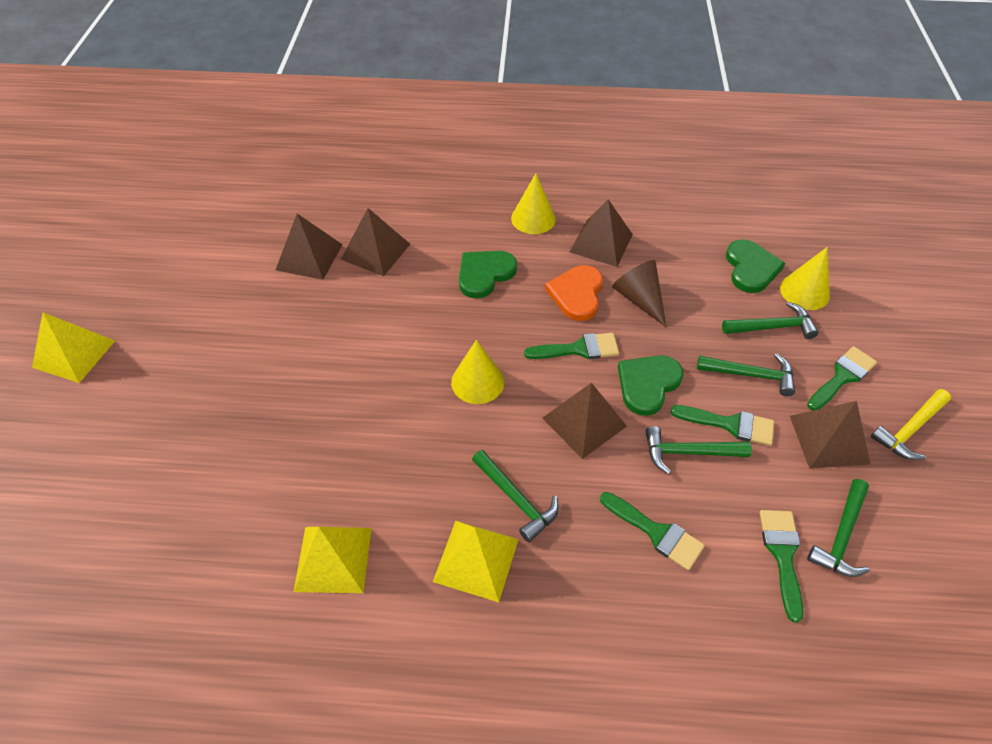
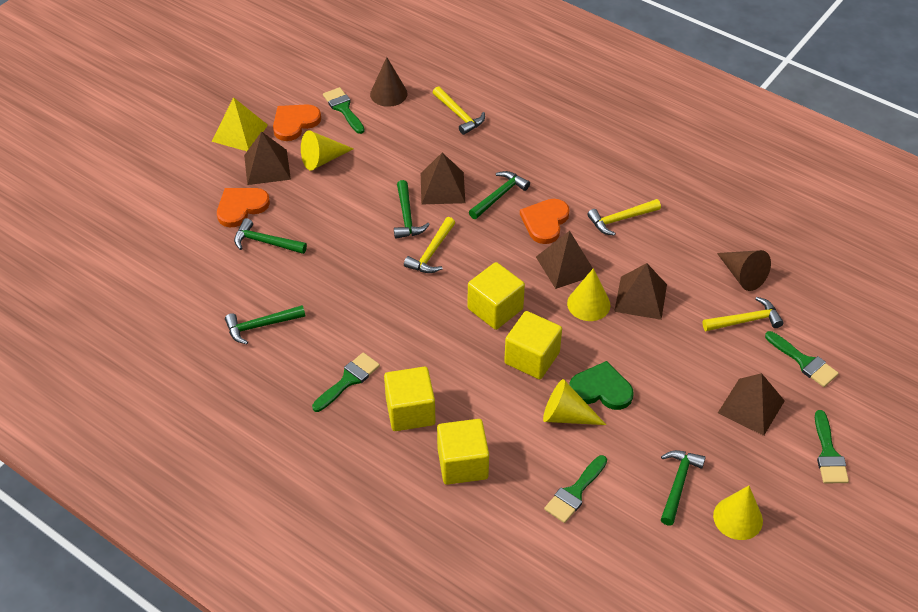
brown cone: [612,260,667,327] = 1 -> [370,57,408,107] [717,250,771,291] = 2
green heart: [459,251,517,299] [618,355,683,416] [726,239,785,293] = 3 -> [569,361,634,410] = 1
orange heart: [545,265,603,321] = 1 -> [217,188,270,227] [273,104,321,141] [520,199,570,244] = 3
yellow cone: [451,340,504,404] [511,173,556,234] [780,247,830,310] = 3 -> [301,130,354,170] [543,379,606,425] [567,268,610,321] [713,486,763,540] = 4
yellow cube: none = 0 -> [384,367,436,431] [437,419,489,485] [468,262,525,330] [504,311,562,379] = 4
yellow hammer: [870,389,951,460] = 1 -> [404,217,455,273] [433,86,485,135] [587,199,661,236] [703,297,784,331] = 4
yellow pyramid: [32,312,115,383] [294,527,371,593] [433,521,519,602] = 3 -> [211,97,268,151] = 1

